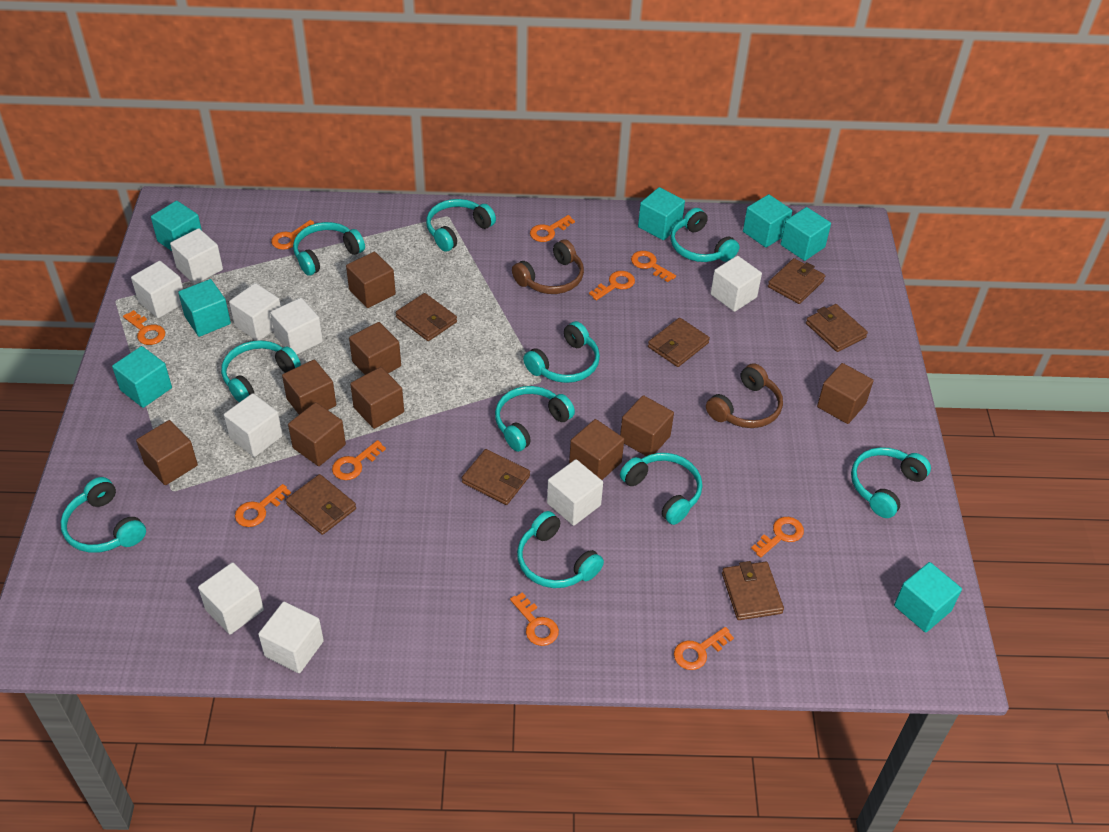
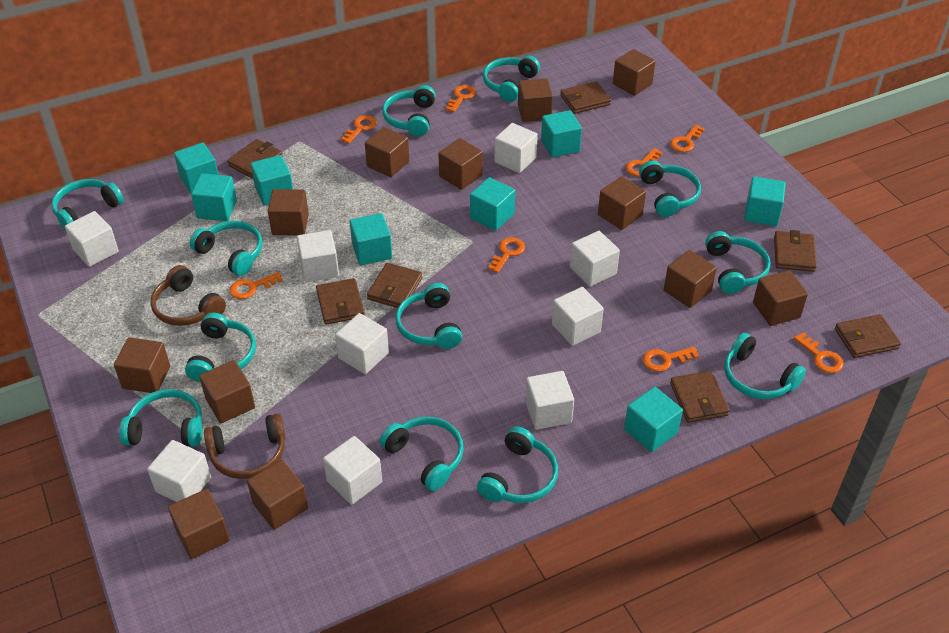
brown cube: [136,420,198,485] [282,360,336,414] [288,402,346,466] [346,252,396,308] [349,322,401,375] [350,367,404,429] [569,419,624,480] [620,395,674,456] [817,363,874,424] = 9 -> [114,337,170,393] [168,489,230,559] [199,360,255,423] [247,460,308,530] [268,189,309,236] [365,127,409,177] [438,138,483,190] [518,78,553,122] [598,176,646,230] [613,49,656,96] [664,250,717,308] [753,270,808,326] = 12
orange key: [123,310,165,345] [235,484,291,527] [271,220,315,250] [332,440,386,480] [510,592,559,646] [530,215,575,242] [589,271,635,300] [631,251,676,282] [674,627,734,670] [751,517,804,558] = 10 -> [229,272,283,299] [341,115,377,144] [445,85,476,112] [488,237,525,273] [626,148,663,177] [643,347,699,372] [670,125,705,152] [794,332,843,373] = 8
turquoise cube: [112,346,172,408] [151,201,202,251] [178,279,231,337] [638,187,685,240] [743,194,792,248] [781,207,831,261] [894,562,962,633] = 7 -> [174,143,218,193] [191,173,237,221] [251,155,293,206] [350,213,392,265] [470,177,515,231] [541,110,582,158] [624,387,683,452] [744,177,786,226] = 8
turquoise headphones: [61,477,146,553] [221,340,301,402] [293,222,365,276] [426,199,496,252] [495,386,575,452] [517,511,604,588] [523,321,600,383] [620,453,702,525] [671,208,739,262] [851,447,931,518] = 10 -> [52,179,124,230] [119,389,203,447] [185,313,256,382] [190,221,263,276] [380,416,464,491] [382,85,436,136] [395,283,462,349] [477,426,558,503] [483,56,540,102] [639,160,701,217] [705,231,771,294] [724,333,806,399] = 12

